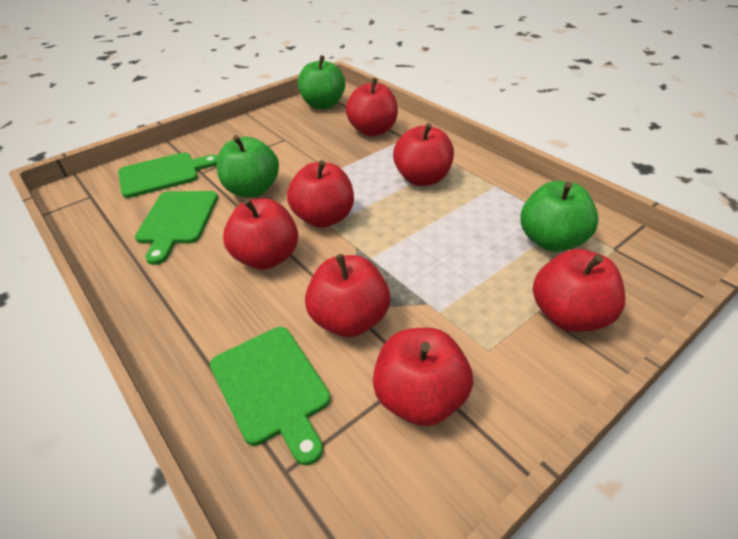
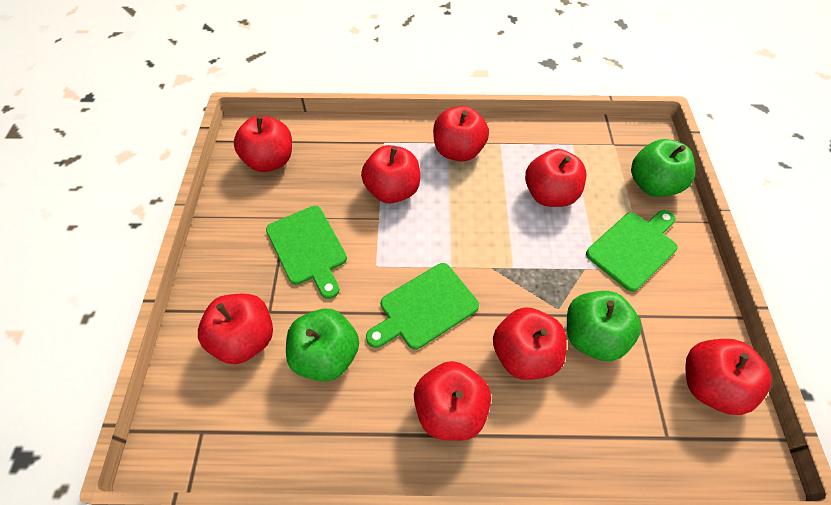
red apple: [223,198,298,270] [287,160,354,228] [305,254,390,337] [346,78,398,136] [373,328,473,426] [393,123,454,186] [533,249,625,332] = 7 -> [198,294,273,364] [234,116,292,172] [361,145,420,203] [414,361,491,441] [433,106,489,162] [493,307,567,380] [525,149,586,207] [685,339,771,415] = 8

